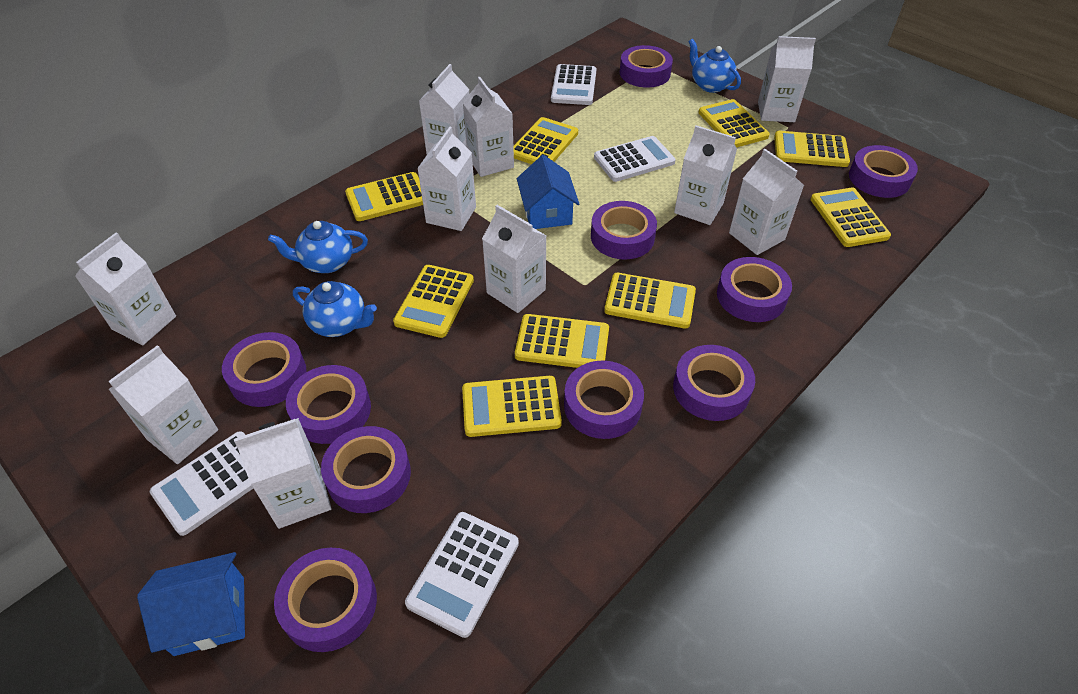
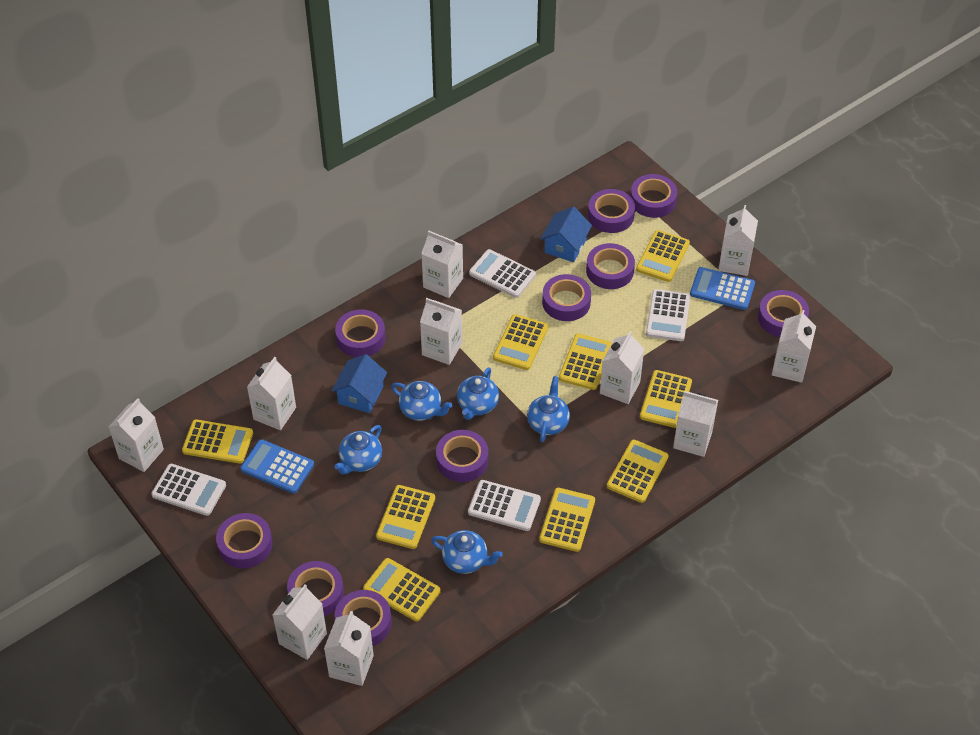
blue calculator: none = 0 -> [240,439,314,494] [690,267,755,310] = 2
blue teapot: [268,221,368,273] [293,281,377,337] [688,39,741,93] = 3 -> [334,425,382,475] [391,381,452,421] [431,530,503,574] [457,367,499,420] [527,376,570,442] = 5

